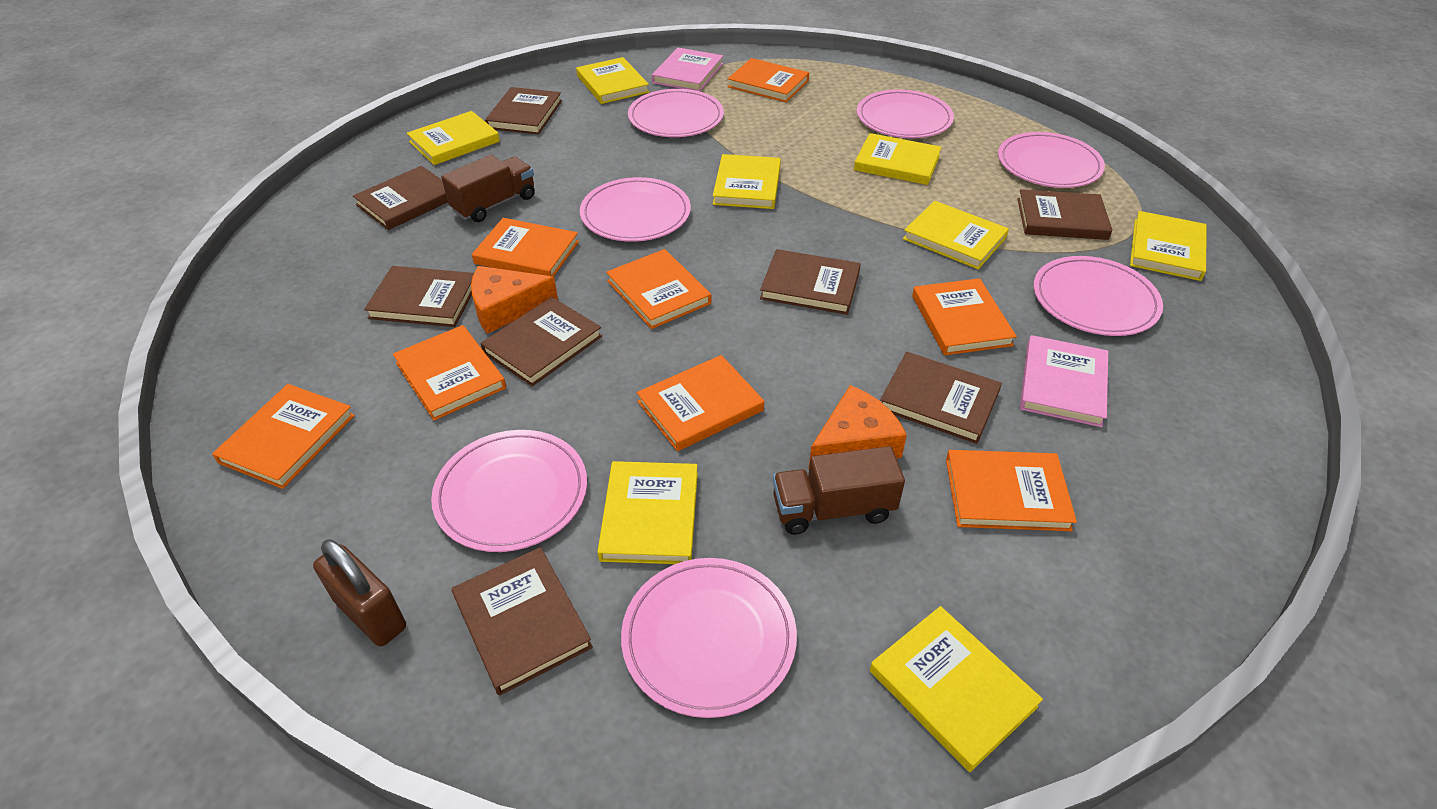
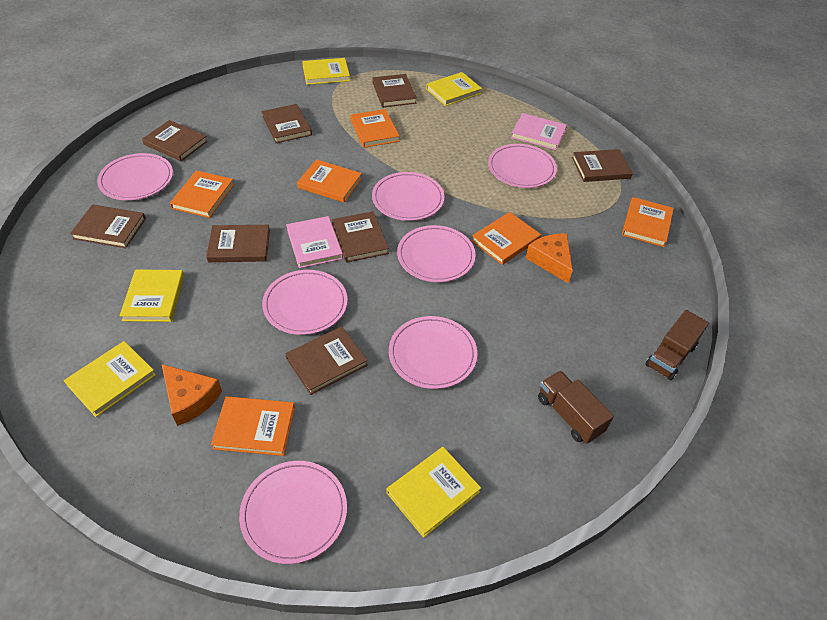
brown padlock: [313,539,406,647] = 1 -> none = 0
orange book: [212,384,355,489] [393,325,506,421] [472,218,579,277] [606,249,711,329] [637,355,764,451] [727,58,809,102] [912,278,1017,355] [946,450,1077,531] = 8 -> [170,170,234,218] [211,396,295,456] [297,159,362,202] [350,109,400,148] [471,212,541,265] [622,197,674,247] = 6
yellow book: [407,111,500,165] [576,57,649,104] [597,461,698,564] [713,154,781,209] [854,133,941,185] [870,606,1043,772] [903,201,1009,269] [1130,211,1207,281] = 8 -> [64,341,156,417] [119,269,184,322] [302,58,350,85] [386,447,481,538] [426,72,482,106] = 5

